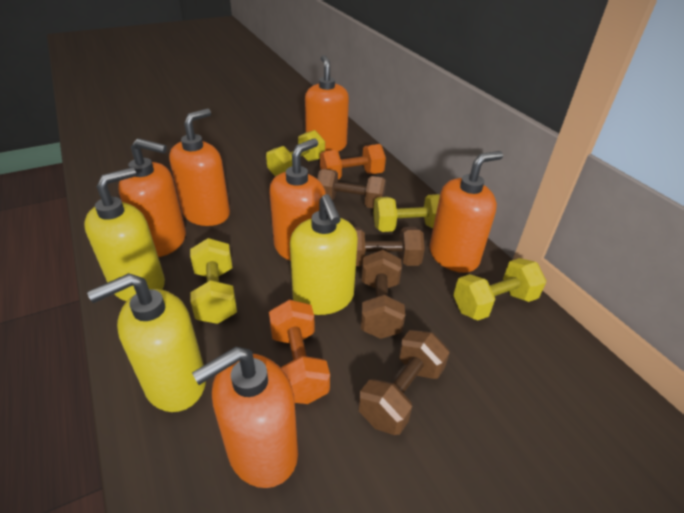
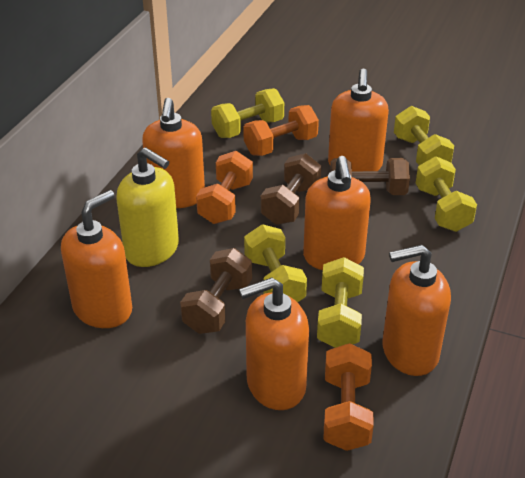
brown dumbbell: [317,169,386,208] [354,227,425,266] [358,330,450,435] [361,250,405,339] = 4 -> [180,248,252,334] [261,153,321,225] [330,158,410,195] = 3
orange dumbbell: [269,300,330,404] [320,144,386,179] = 2 -> [196,151,253,224] [243,105,319,156] [324,343,374,451] = 3
yellow dumbbell: [190,238,237,324] [266,130,325,177] [373,194,440,232] [453,258,546,321] = 4 -> [211,88,284,138] [244,224,307,302] [317,257,364,348] [394,106,454,165] [416,157,477,232] = 5
yellow soap dispenser: [84,167,165,301] [87,273,206,412] [290,194,358,315] = 3 -> [116,147,179,267] = 1

